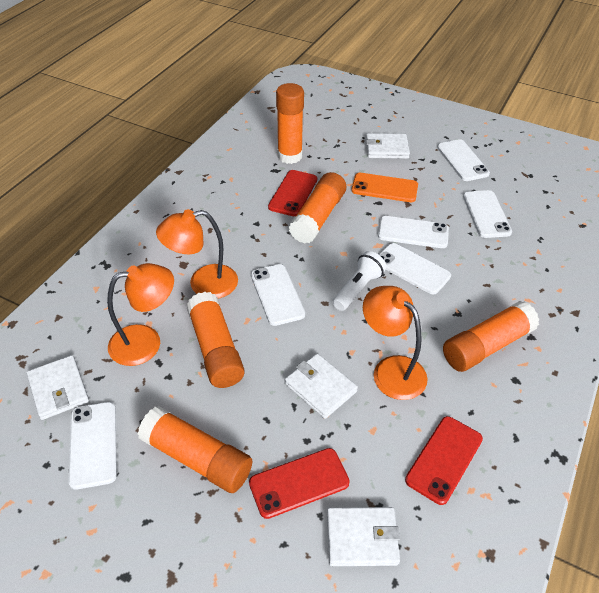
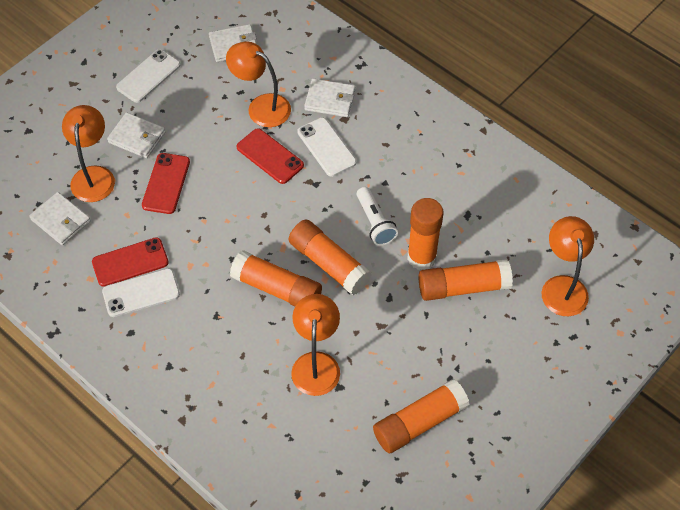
orange lamp: [107,263,174,366] [156,210,238,298] [363,286,427,400] = 3 -> [62,105,115,202] [226,41,291,127] [291,294,340,396] [542,216,594,316] = 4
orange phone: [351,173,418,202] = 1 -> none = 0
white phone: [68,402,117,490] [251,264,305,326] [378,216,449,248] [379,243,451,294] [437,139,490,181] [463,190,512,238] = 6 -> [102,268,180,317] [116,49,180,103] [297,117,356,177] = 3

